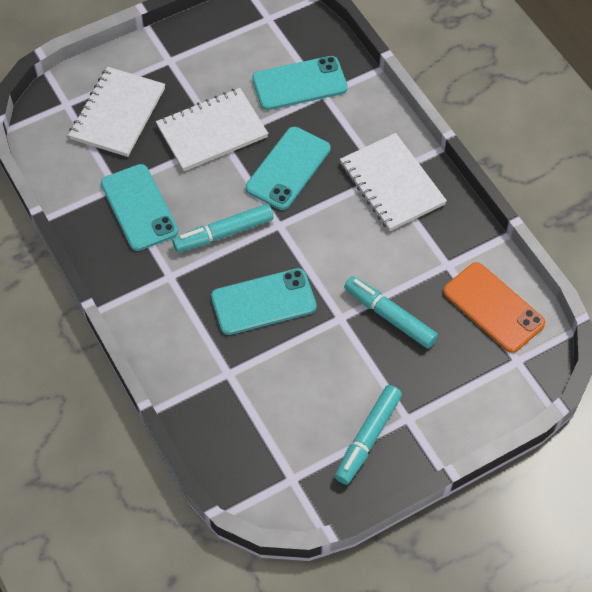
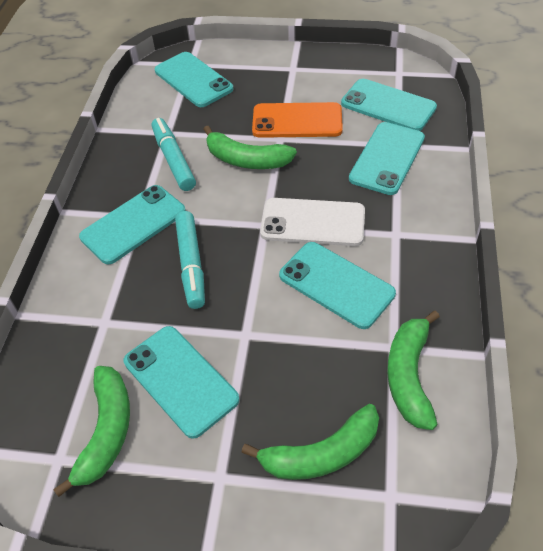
green banana: none = 0 -> [53,366,130,497] [203,126,297,169] [241,404,379,480] [387,311,440,430] = 4
turquoise marker: [172,204,273,252] [335,385,402,485] [344,276,438,348] = 3 -> [151,118,196,191] [175,211,205,309] = 2
turquoise phone: [101,164,178,251] [211,268,317,335] [246,127,331,210] [252,56,348,110] = 4 -> [79,185,186,264] [124,326,239,439] [155,52,234,107] [279,242,396,329] [341,79,437,131] [349,122,425,195] = 6
white notebook: [68,67,165,157] [156,88,268,171] [340,133,447,231] = 3 -> none = 0
white phone: none = 0 -> [260,198,365,246] = 1

